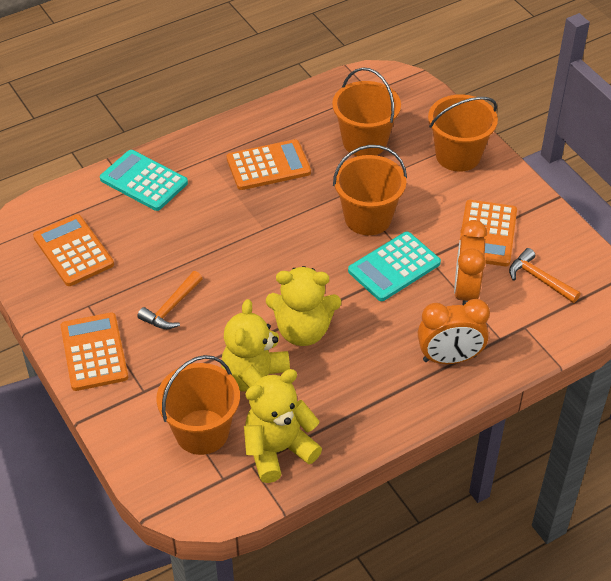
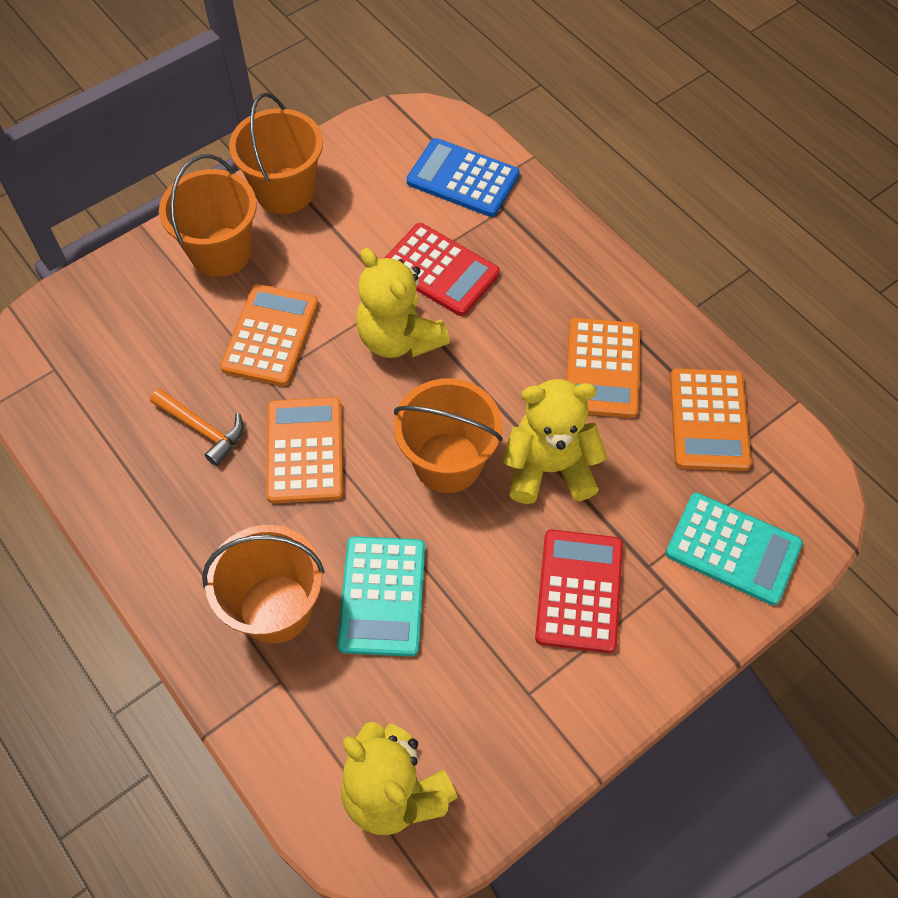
blue calculator: none = 0 -> [407,138,520,217] = 1
orange clock: [418,299,490,364] [454,220,487,305] = 2 -> none = 0
orange hammer: [137,271,203,329] [509,248,581,303] = 2 -> [150,388,244,466] = 1
red calculator: none = 0 -> [385,223,500,316] [535,530,623,653] = 2

